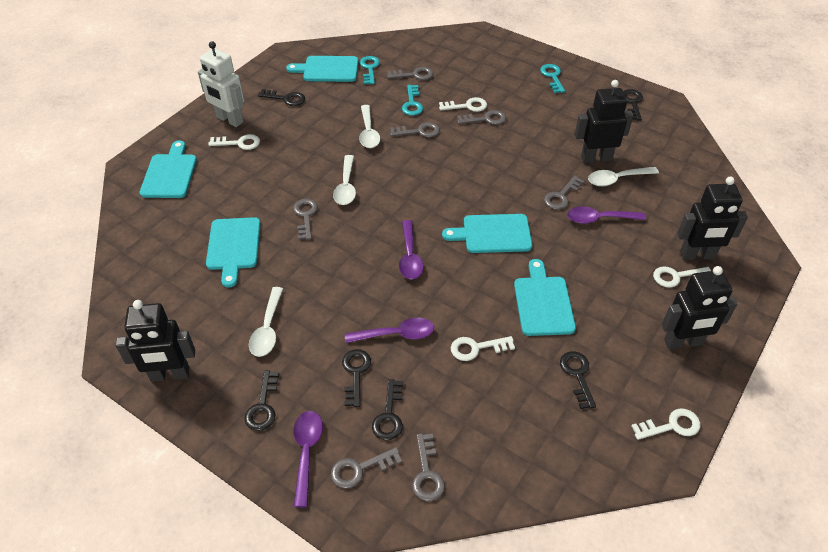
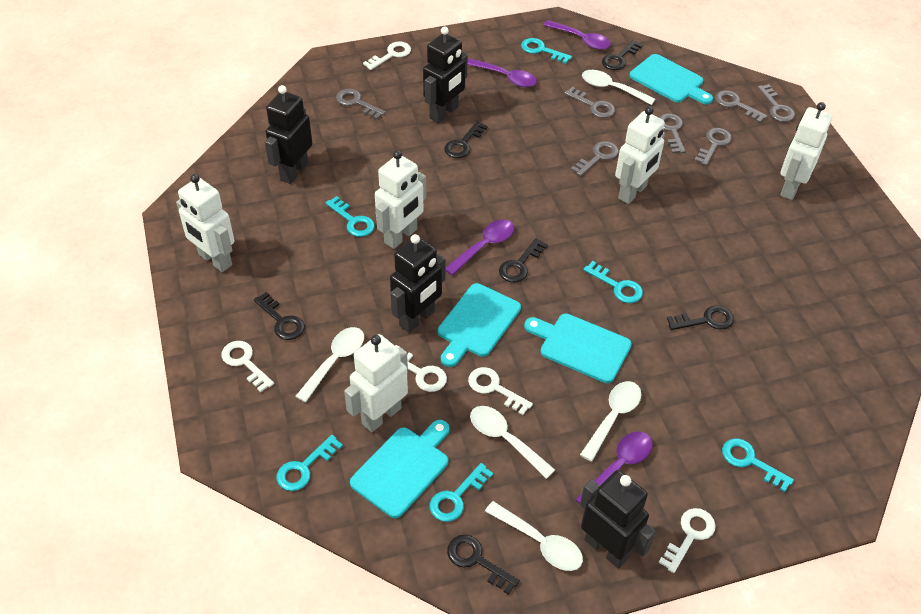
turquoise cutting board: [140,140,197,198] [206,217,260,288] [286,56,358,82] [442,214,532,253] [514,259,576,336] = 5 -> [350,420,450,518] [438,283,521,367] [524,313,632,383] [629,54,713,104] = 4
turquoise key: [360,56,380,84] [402,85,423,116] [540,64,565,93] = 3 -> [276,435,343,491] [326,196,375,237] [430,463,493,522] [521,38,572,64] [583,261,643,303] [722,438,794,492] = 6
white robot: [198,41,244,127] = 1 -> [176,174,234,272] [344,334,408,432] [375,150,426,249] [615,106,665,204] [780,102,832,200] = 5
white spoon: [249,287,283,357] [333,155,356,205] [359,105,380,148] [588,167,659,186] = 4 -> [295,327,364,402] [470,406,555,479] [485,501,583,571] [580,381,642,462] [582,70,655,105] = 5

